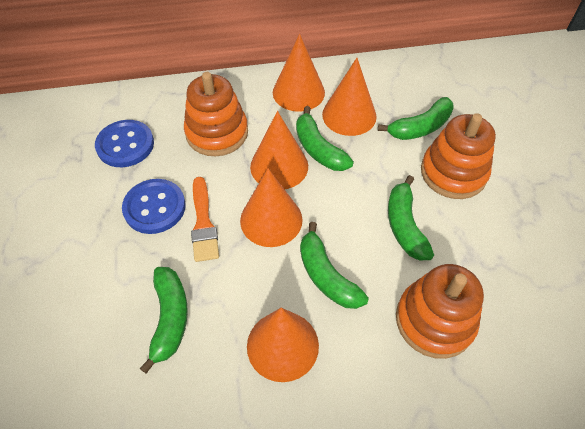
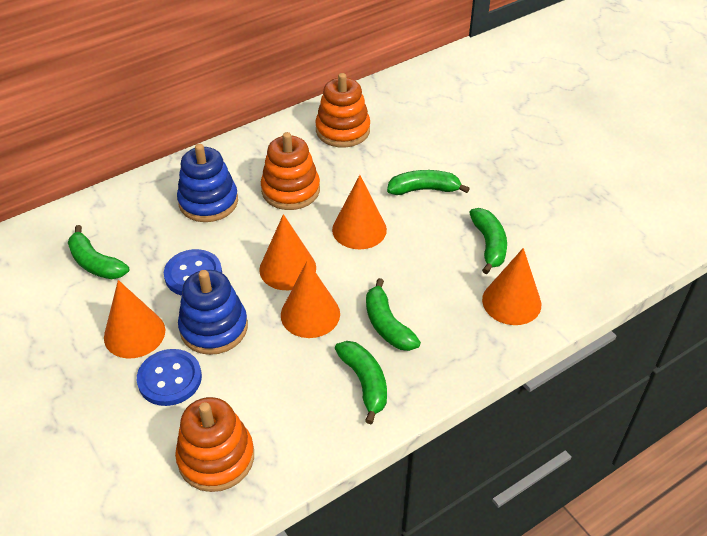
blue stacking toy: none = 0 -> [177,144,238,222] [178,270,248,355] = 2
orange brush: [191,177,219,262] = 1 -> none = 0

